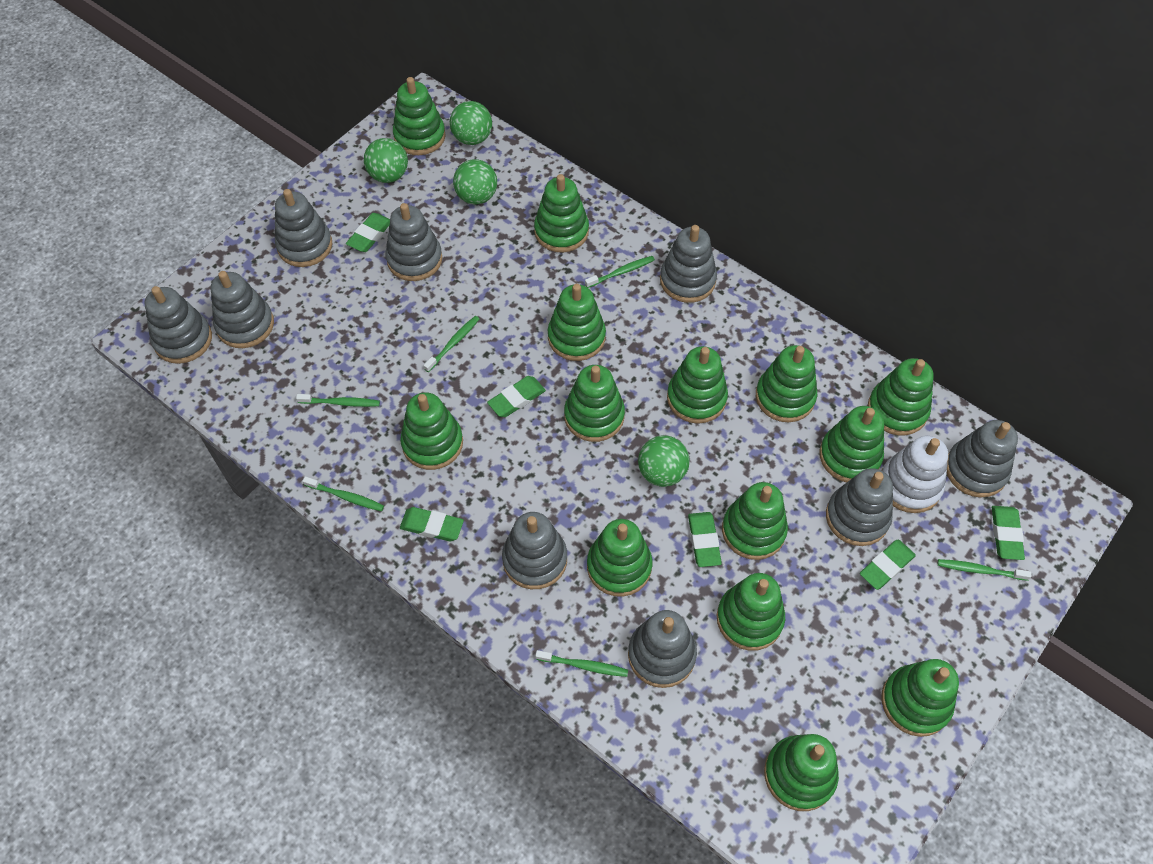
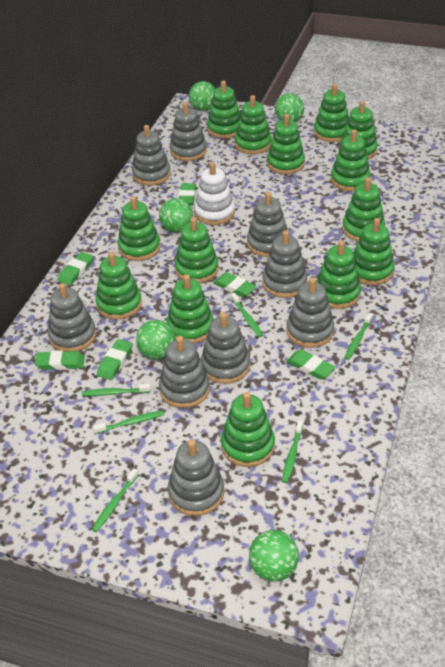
green ball: [364,138,408,183] [450,101,492,145] [453,159,497,204] [638,435,690,487] = 4 -> [136,320,176,360] [159,198,193,233] [189,81,215,111] [249,530,299,582] [275,93,304,122] = 5

